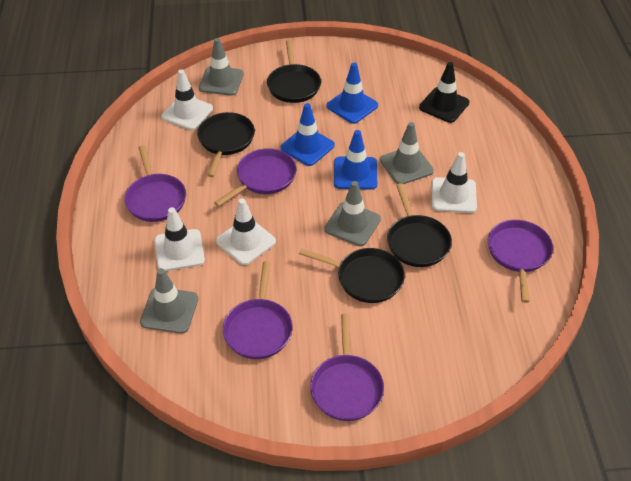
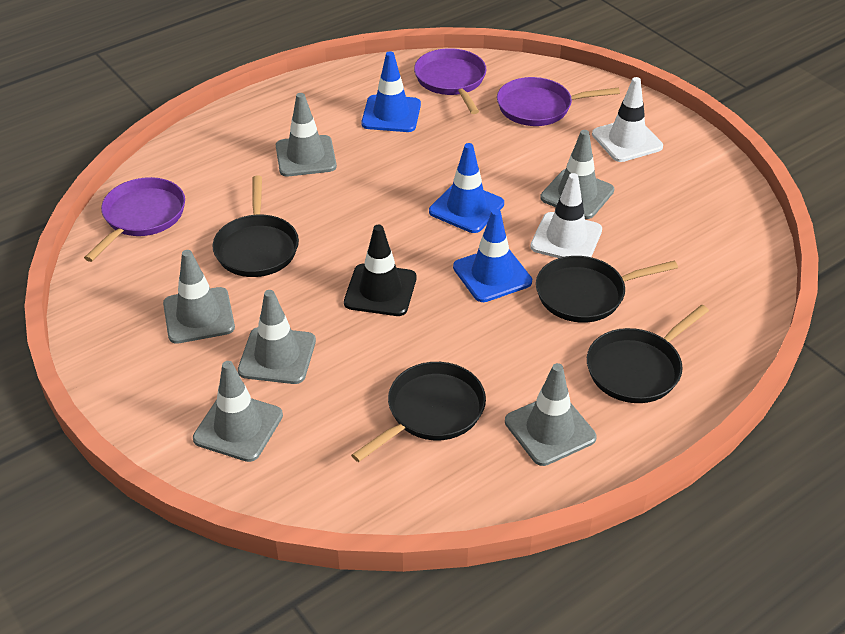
grey traffic cone: [140,268,198,334] [199,38,244,96] [324,181,381,246] [380,122,434,184] = 4 -> [163,250,235,344] [193,361,283,462] [238,290,316,384] [276,93,337,177] [505,363,596,466] [540,130,614,219] = 6
purple pan: [124,145,186,222] [214,148,296,207] [223,261,293,359] [310,314,384,421] [488,220,553,303] = 5 -> [84,177,185,262] [414,48,486,114] [497,77,620,126] = 3
white traffic cone: [154,207,205,271] [161,69,213,130] [216,198,276,265] [432,152,477,213] = 4 -> [530,173,602,258] [592,77,663,162] = 2

